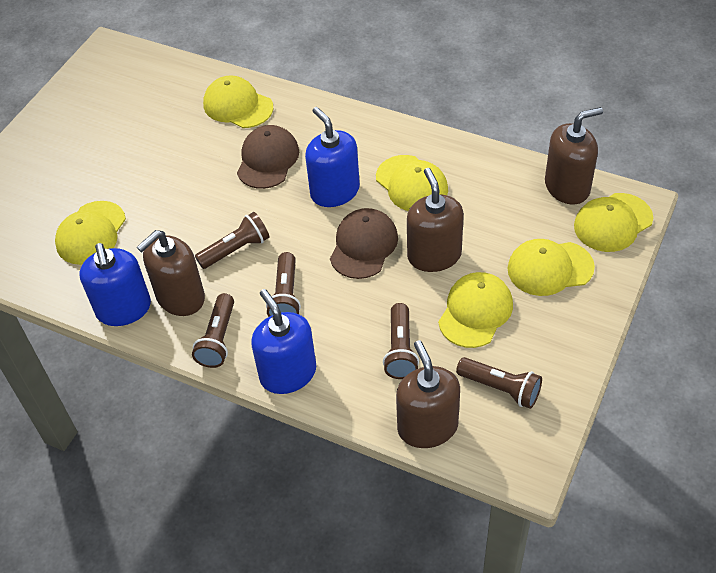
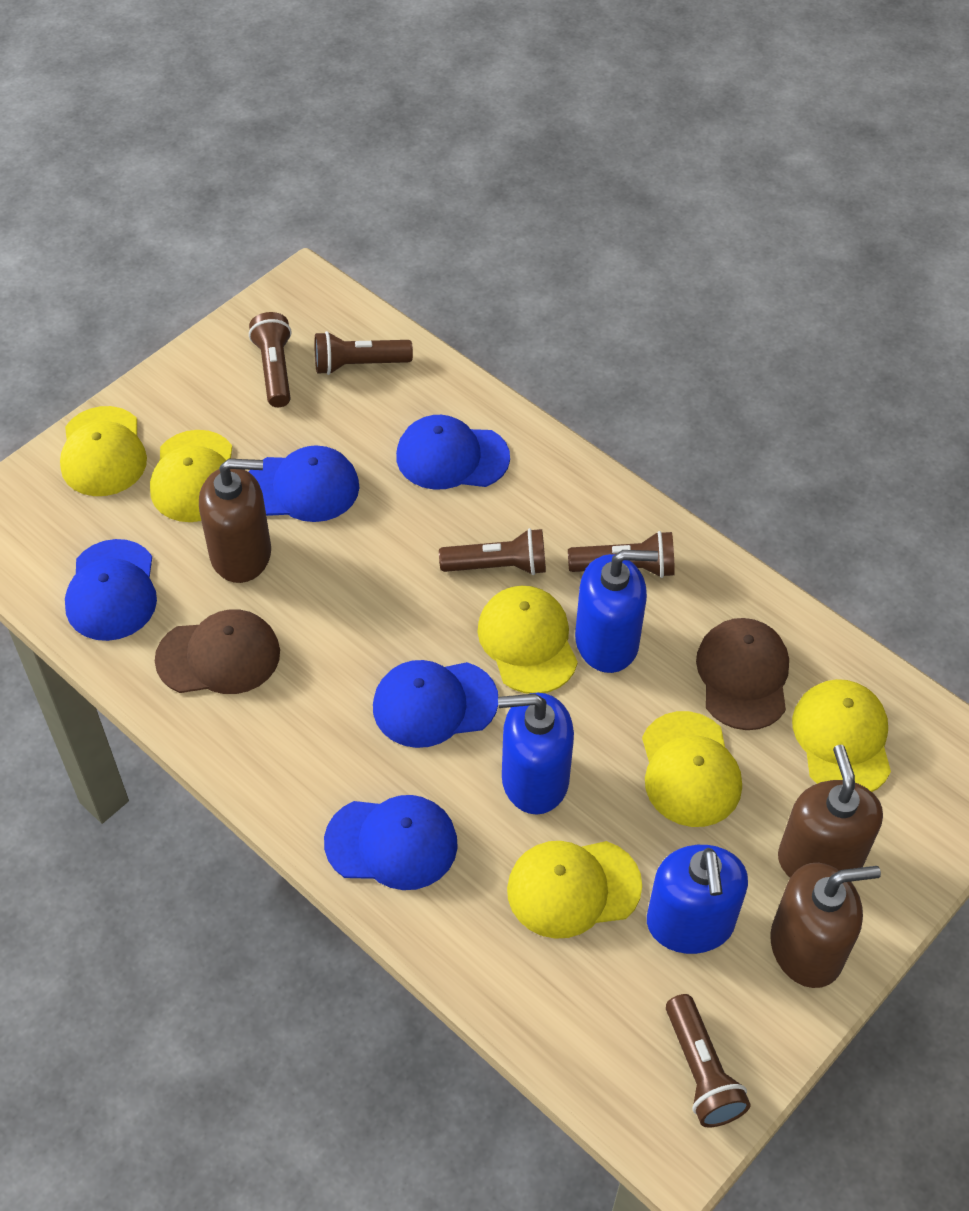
blue cap: none = 0 -> [65,539,157,641] [249,445,360,522] [324,795,458,890] [373,660,498,748] [396,415,510,490] = 5
brown soap dispenser: [137,230,205,316] [396,340,460,448] [407,168,464,272] [545,107,603,205] = 4 -> [199,459,271,583] [770,863,881,988] [778,745,883,878] = 3

